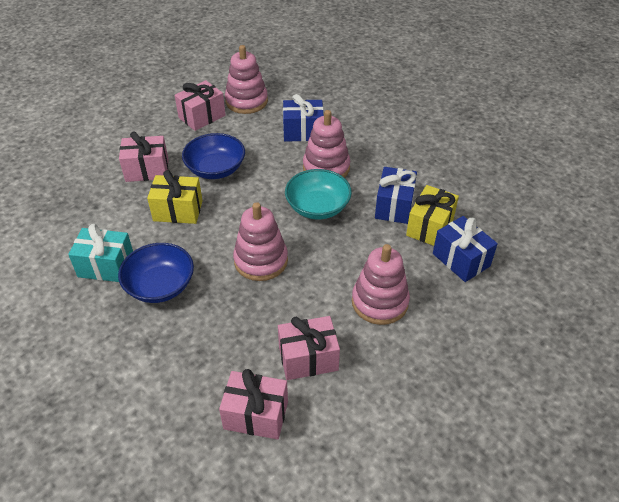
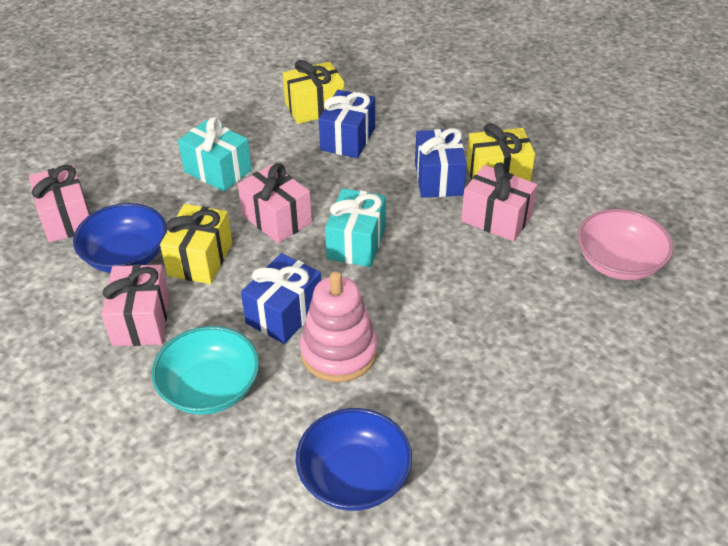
pink bowl: none = 0 -> [577,209,673,280] = 1
pink stacking toy: [225,45,268,114] [233,202,288,281] [303,110,350,178] [352,244,410,325] = 4 -> [300,271,378,382] = 1
turquoise gift: [68,224,133,282] = 1 -> [178,117,252,192] [325,188,386,267] = 2
yellow gift: [147,170,203,224] [406,185,459,246] = 2 -> [160,204,232,284] [283,60,344,124] [467,123,535,181] = 3

